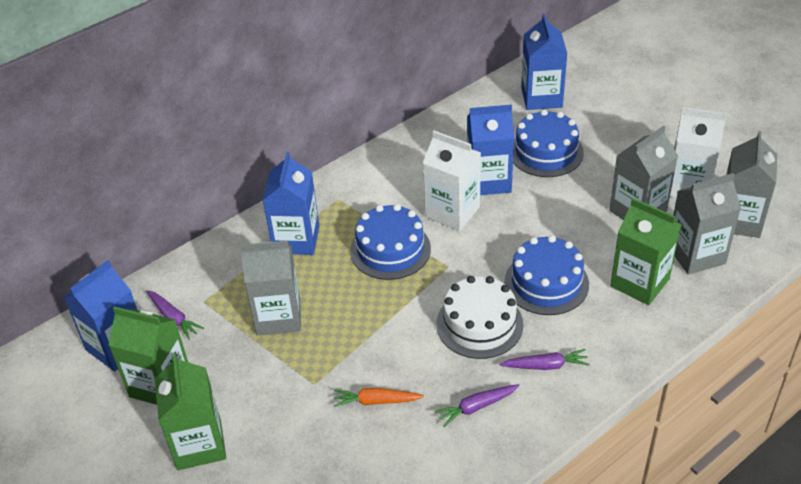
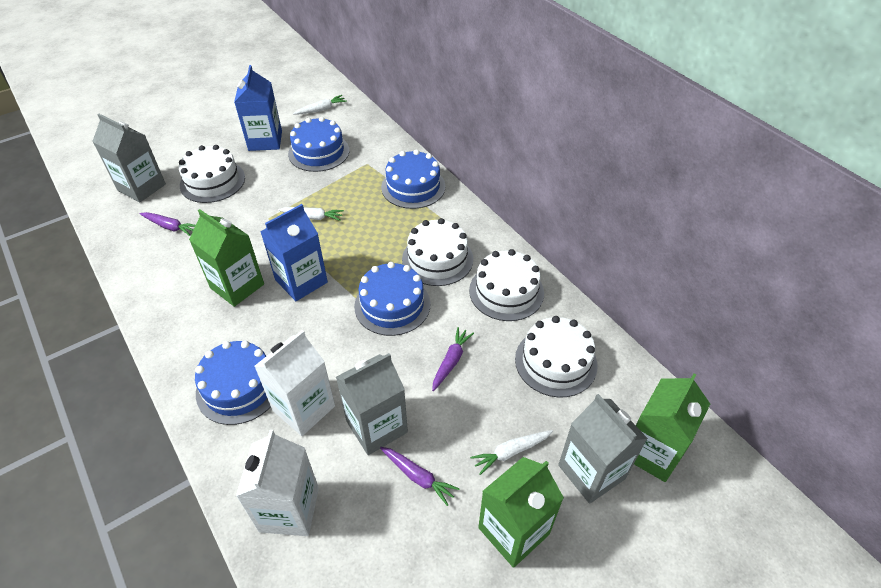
blue cake: [350,204,431,280] [504,235,589,315] [513,110,584,177] = 3 -> [195,341,271,425] [288,117,349,172] [354,262,430,336] [381,150,446,209] = 4
blue carton: [64,260,137,371] [263,152,319,255] [467,104,514,195] [521,14,567,110] = 4 -> [234,65,282,151] [260,204,328,301] = 2
grey carton: [240,240,301,336] [609,126,678,220] [673,173,741,275] [726,131,777,238] = 4 -> [92,114,166,202] [336,353,408,455] [558,394,648,504] = 3
orange carrot: [334,388,424,407] = 1 -> none = 0
white cake: [436,276,523,359] = 1 -> [179,145,245,203] [402,218,473,286] [469,249,544,321] [515,316,597,397] = 4
white carrot: none = 0 -> [278,207,344,221] [293,95,347,115] [470,430,553,475] = 3

